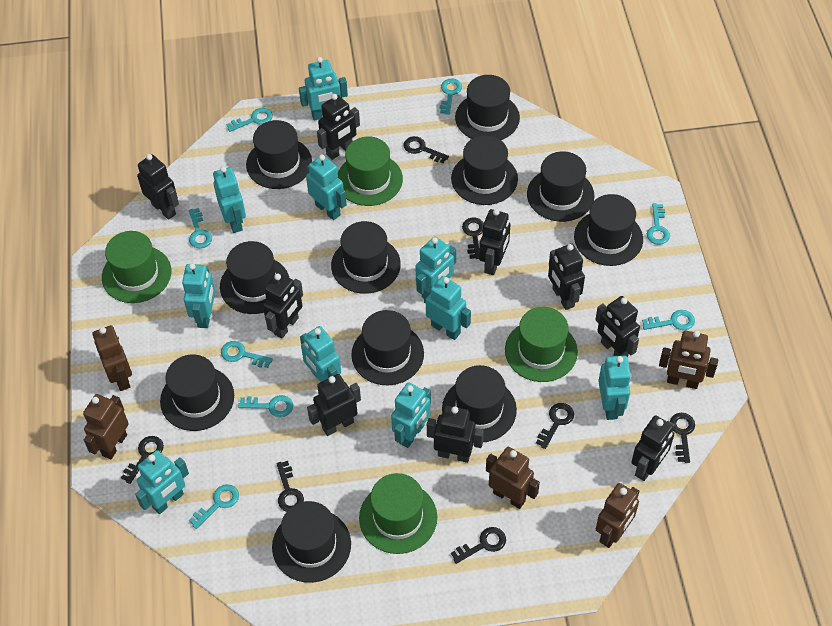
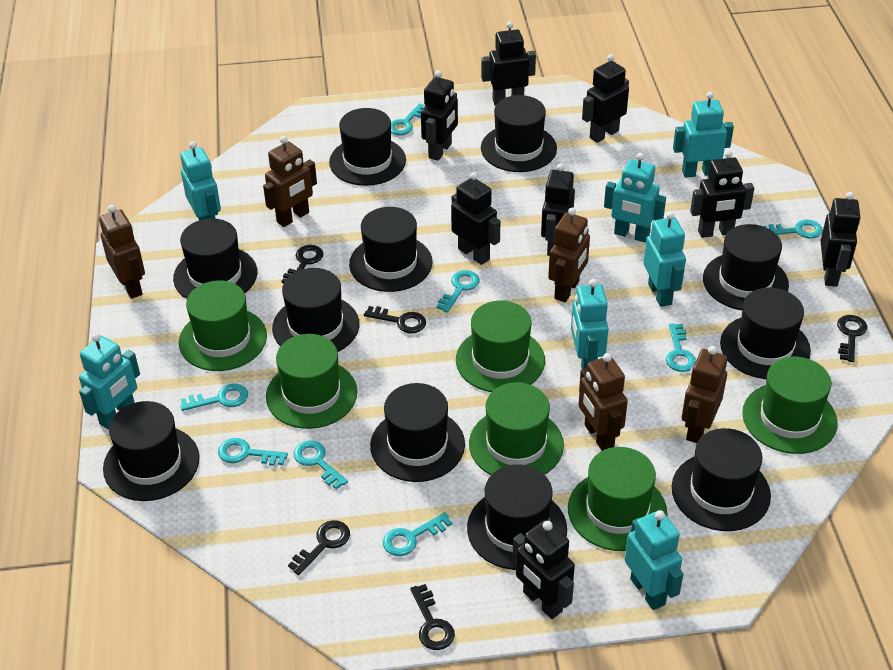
black key: [121,436,164,484] [276,461,304,512] [404,136,449,163] [451,527,506,564] [462,217,484,259] [536,403,574,449] [670,413,695,463] = 7 -> [281,245,323,283] [288,520,350,575] [364,306,426,333] [410,584,455,650] [837,315,867,362] = 5
black robot: [137,154,179,220] [263,273,303,338] [307,374,361,436] [317,94,360,160] [427,406,484,463] [479,209,510,275] [548,244,585,310] [595,296,640,357] [631,416,674,481] = 9 -> [421,70,458,161] [451,172,500,265] [481,22,536,106] [512,520,575,619] [541,164,575,256] [582,54,629,143] [690,150,754,238] [821,192,861,286] = 8
green hat: [102,231,172,303] [338,136,403,206] [359,473,437,554] [505,307,578,382] = 4 -> [179,280,267,371] [266,334,357,429] [456,301,545,392] [469,383,564,475] [568,447,667,551] [742,357,838,454] = 6
turquoise robot: [135,450,189,514] [182,263,215,328] [213,166,246,233] [299,57,348,121] [300,326,341,382] [306,154,347,220] [391,382,431,448] [415,237,456,298] [424,276,471,340] [598,355,631,420] = 10 -> [79,333,140,429] [180,141,221,220] [571,279,609,369] [604,153,666,243] [625,510,683,610] [643,212,686,307] [673,92,734,178] = 7

